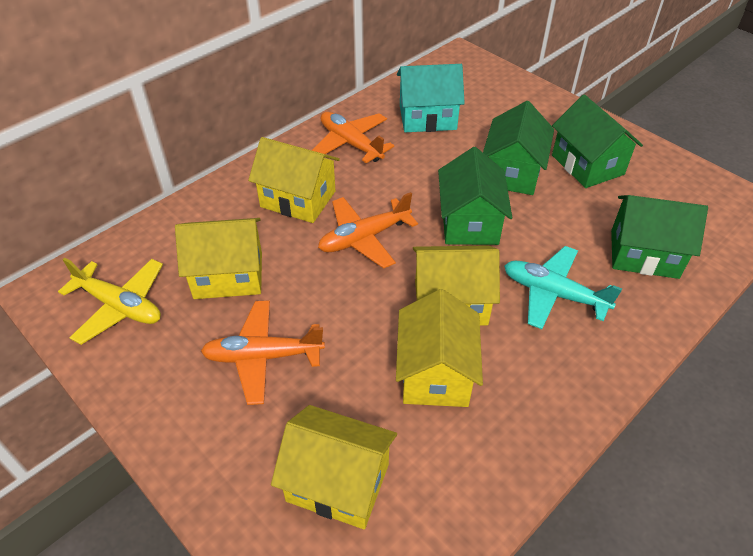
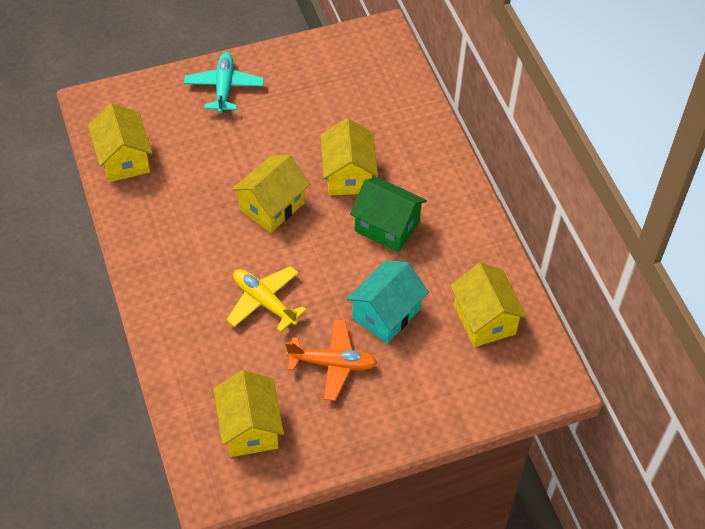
green house: [438,147,512,245] [483,101,554,195] [552,94,643,188] [611,195,708,279] = 4 -> [350,177,427,252] = 1
orange plane: [201,300,325,405] [312,112,394,163] [318,192,418,268] = 3 -> [286,319,378,401] = 1

